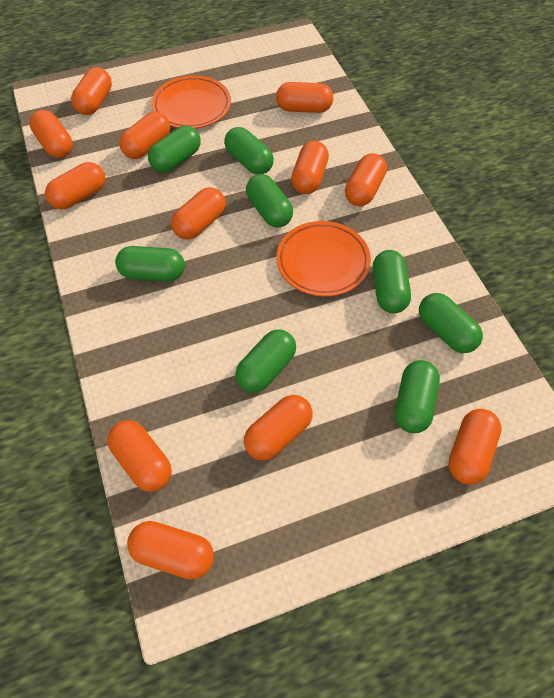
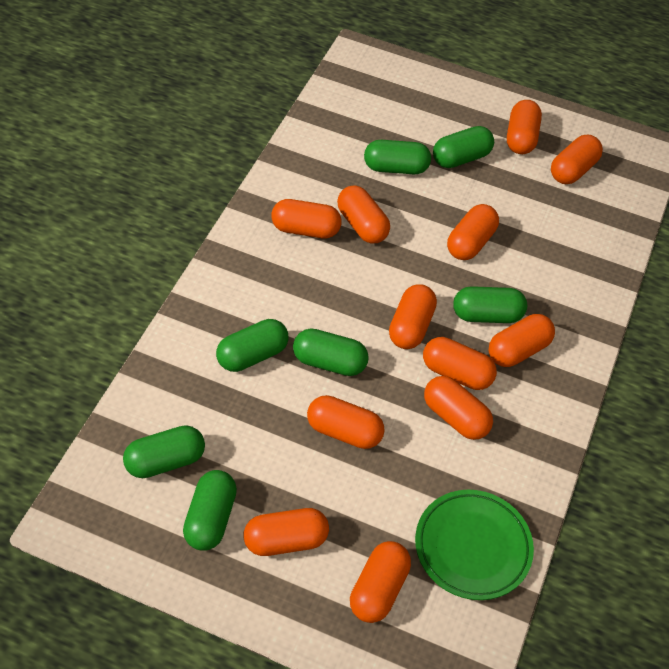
green capsule: [115,246,185,282] [148,126,201,173] [224,127,274,175] [235,329,296,393] [246,174,293,228] [373,250,411,313] [395,360,440,433] [419,293,483,353] = 8 -> [123,425,205,478] [183,470,237,550] [216,319,289,372] [293,328,369,376] [364,140,431,174] [433,126,494,168] [453,286,527,323] = 7
green plate: none = 0 -> [415,490,534,600] = 1
orange plate: [152,75,231,129] [276,221,371,297] = 2 -> none = 0

